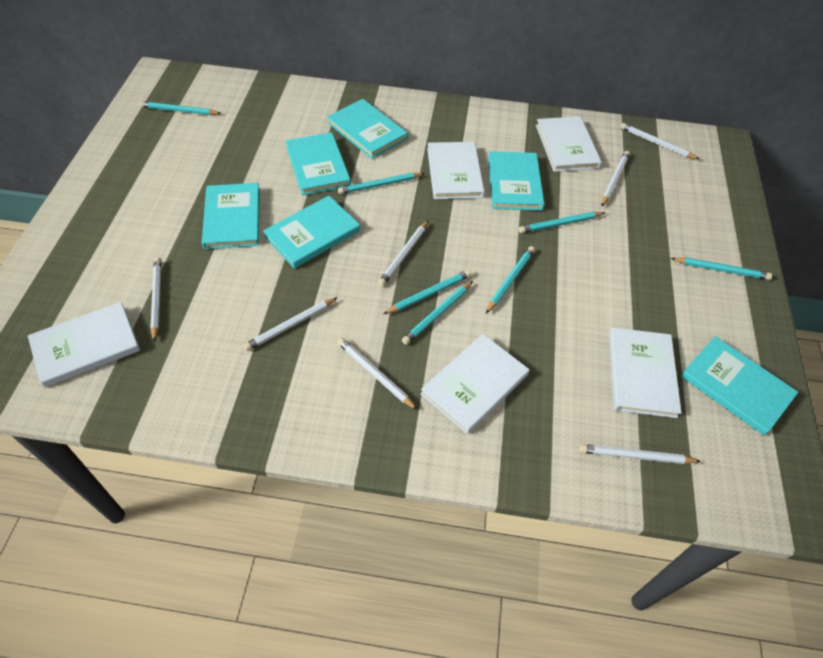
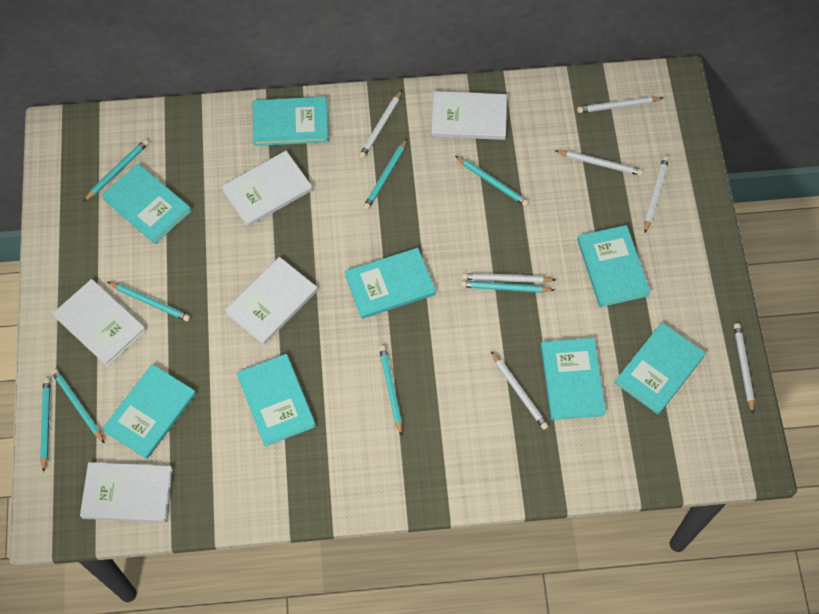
turquoise book: [202,183,260,249] [263,196,360,269] [286,132,351,195] [327,99,408,159] [488,151,545,211] [681,336,798,436] = 6 -> [101,163,191,244] [102,364,196,459] [237,354,316,447] [253,96,329,146] [345,248,436,319] [541,338,606,420] [577,225,651,307] [614,323,705,414] = 8
turquoise pencil: [139,101,222,115] [338,173,425,194] [383,270,471,314] [402,281,473,345] [486,246,535,314] [519,212,605,233] [671,257,772,280] = 7 -> [40,378,50,473] [51,368,105,444] [83,139,149,202] [108,282,190,322] [363,139,407,210] [379,345,402,436] [455,156,529,207] [461,280,554,293] = 8

